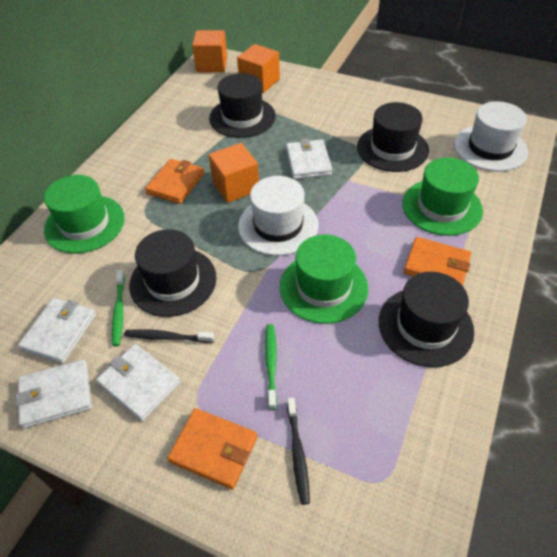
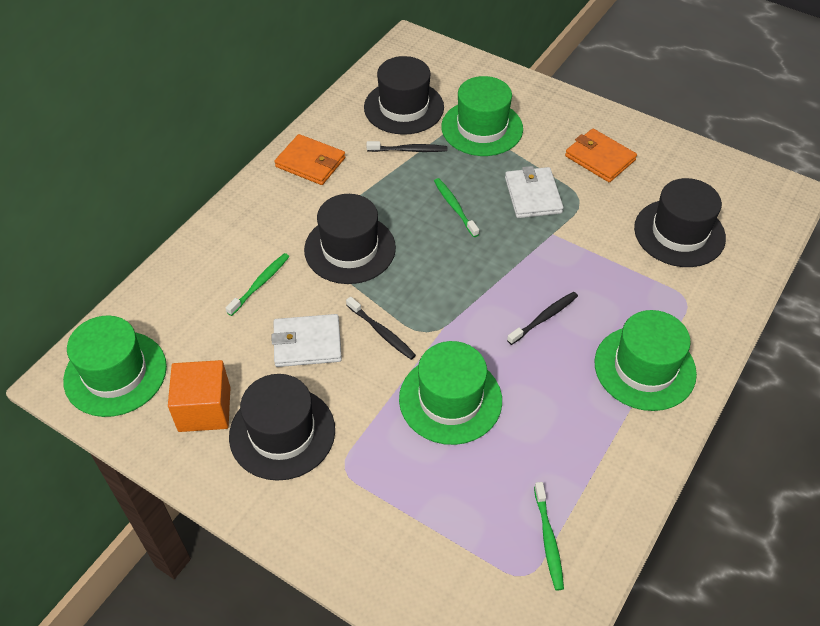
black toothbrush: [124,329,214,343] [287,398,310,505] = 2 -> [346,297,416,360] [366,141,447,152] [507,292,578,345] = 3
green hat: [44,175,125,254] [280,235,368,324] [402,157,483,236] = 3 -> [63,316,167,417] [399,341,502,445] [441,76,523,156] [594,310,697,411] = 4
green toothbrush: [112,270,125,346] [265,324,277,410] = 2 -> [225,253,289,316] [434,178,479,237] [534,482,564,591] = 3
orange cube: [192,30,227,72] [209,143,259,203] [237,44,280,93] = 3 -> [168,360,231,432] = 1
orange wallet: [145,159,205,204] [167,408,257,489] [403,237,471,286] = 3 -> [275,134,345,185] [565,129,637,182] = 2
white hat: [238,176,319,256] [454,101,528,172] = 2 -> none = 0
white wallet: [15,360,92,429] [18,298,96,364] [96,344,181,421] [286,139,332,179] = 4 -> [272,314,342,367] [505,166,563,218] = 2

